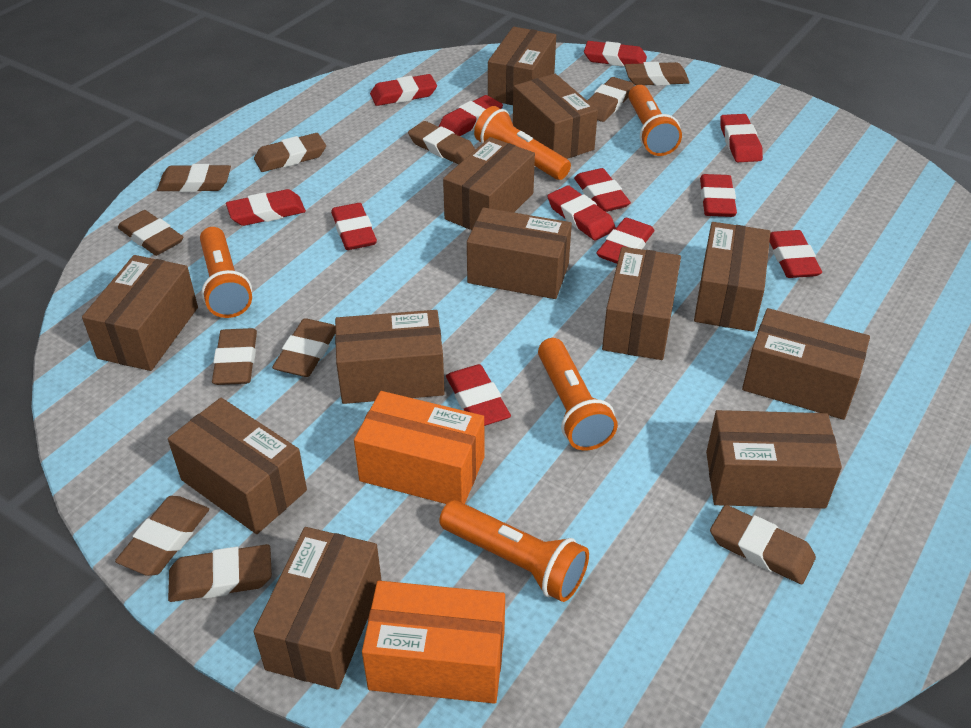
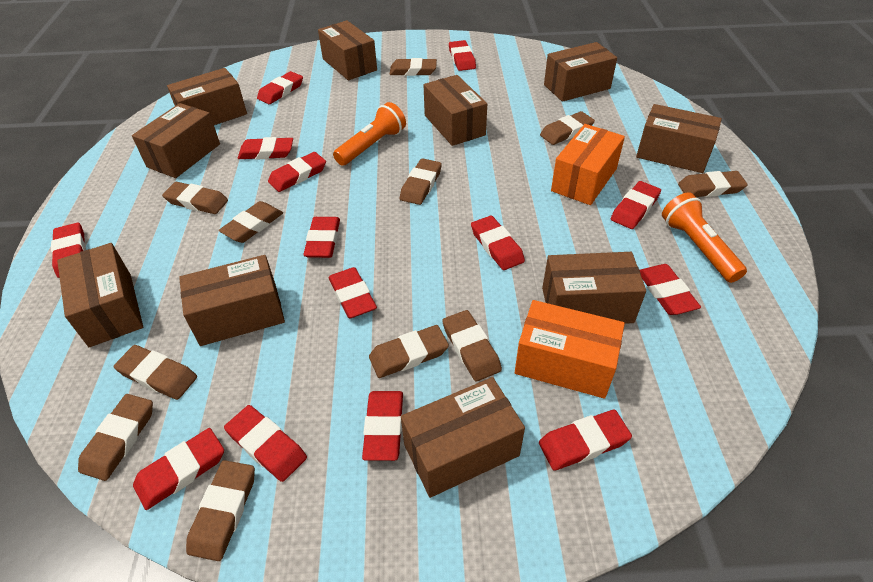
brown box: [82,255,198,371] [168,398,307,534] [254,527,382,689] [335,310,445,404] [443,137,535,230] [467,207,572,299] [488,27,556,105] [513,73,598,159] [602,247,681,360] [694,222,770,332] [706,410,842,509] [742,308,870,420] = 12 -> [57,243,143,347] [132,103,220,178] [167,68,247,125] [179,255,285,346] [318,20,377,80] [401,377,525,498] [424,75,487,146] [542,252,646,324] [544,42,617,102] [636,104,722,173] = 10
orange flashlight: [200,227,252,318] [439,500,589,602] [474,106,571,180] [538,338,618,451] [628,85,682,156] = 5 -> [333,102,406,166] [662,192,747,283] = 2
red eraser: [226,189,306,226] [331,203,377,250] [370,74,437,106] [439,95,503,136] [446,364,511,426] [547,185,616,240] [574,168,631,212] [584,41,647,67] [596,218,654,264] [700,174,737,217] [720,114,763,162] [770,230,822,278] = 12 -> [51,223,86,278] [133,428,224,510] [224,405,307,482] [238,137,293,160] [257,71,303,104] [268,152,326,192] [303,217,340,258] [329,267,377,318] [362,391,403,461] [449,40,476,71] [471,215,525,270] [539,410,632,471] [611,181,661,229] [640,264,701,315] = 14

